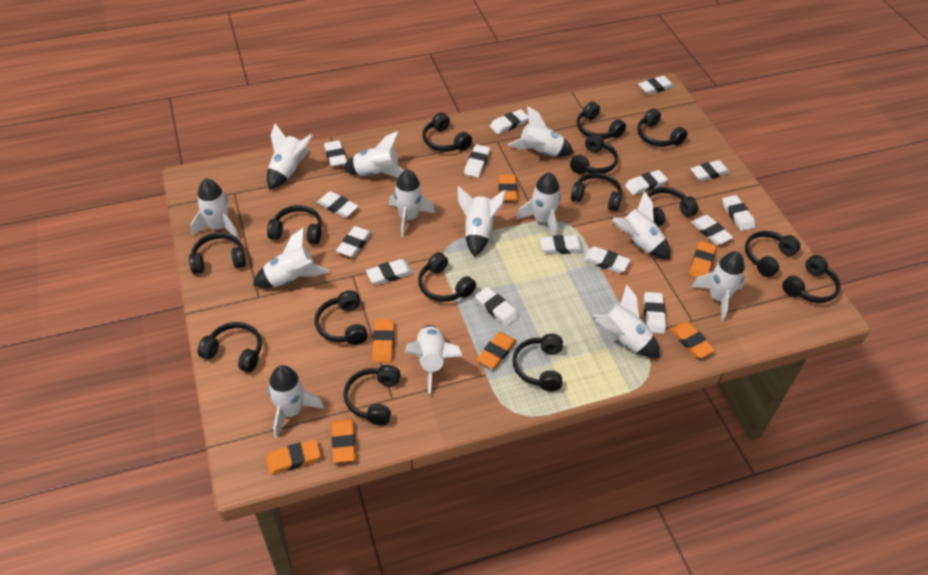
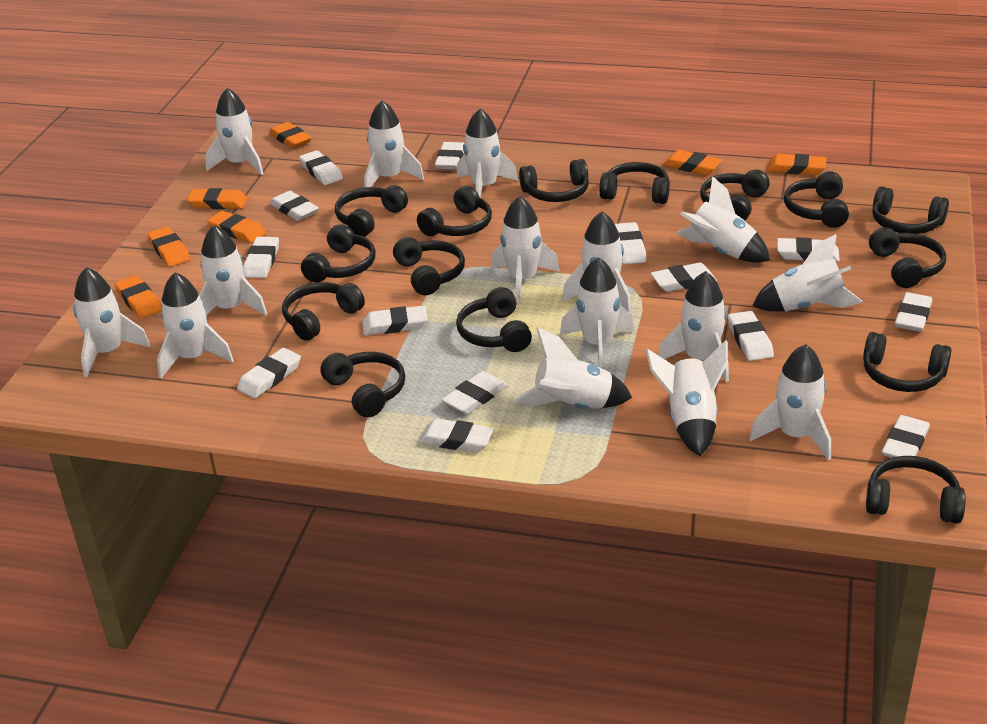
white eraser: [317,191,359,218] [324,140,347,167] [336,226,372,257] [366,259,413,285] [464,144,490,178] [475,287,519,327] [490,109,528,134] [540,235,584,254] [583,247,630,273] [625,170,668,195] [638,76,674,95] [644,292,666,334] [690,160,730,181] [691,215,733,245] [722,195,755,231] = 15 -> [237,348,301,398] [243,237,279,278] [270,191,319,221] [299,150,343,185] [362,306,427,335] [419,418,494,452] [435,142,465,170] [442,371,508,414] [615,222,646,264] [651,262,717,292] [728,311,774,361] [777,237,840,262] [882,415,930,458] [895,292,932,332] = 14
white rocket: [191,178,239,239] [253,227,329,288] [267,124,313,190] [268,365,324,438] [343,131,404,178] [389,169,435,237] [405,325,463,394] [458,186,506,257] [508,106,574,157] [516,172,561,236] [593,284,660,358] [612,191,670,260] [692,251,745,321] = 13 -> [73,267,150,377] [157,272,234,379] [199,225,267,316] [205,88,264,175] [364,100,424,187] [457,108,518,197] [491,196,560,302] [514,328,632,409] [560,257,634,369] [562,211,631,313] [646,340,728,456] [658,271,729,382] [677,176,770,263] [749,344,831,461] [752,234,863,312] = 15

